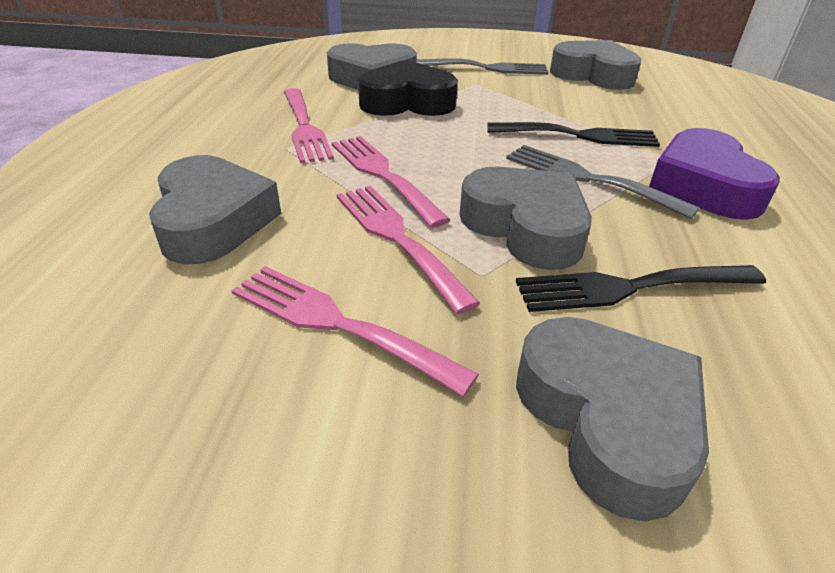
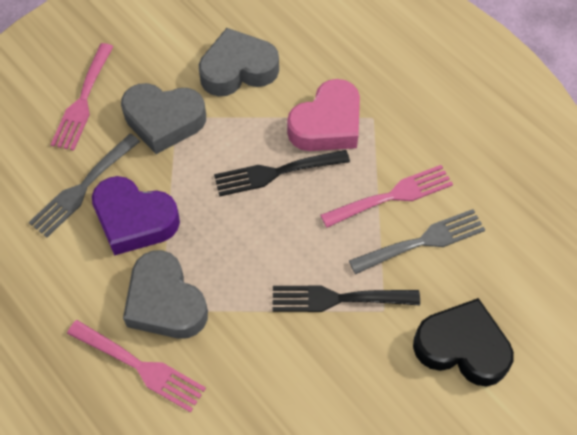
grey heart: [149,155,281,264] [327,43,417,90] [460,167,592,270] [516,317,709,521] [550,40,642,90] = 5 -> [121,83,206,154] [123,250,208,339] [199,28,279,96] = 3
pink fork: [231,266,479,397] [284,88,334,163] [332,136,450,228] [337,186,480,314] = 4 -> [50,43,113,151] [67,320,206,413] [320,165,453,228] = 3
pink heart: none = 0 -> [287,79,360,151] = 1

